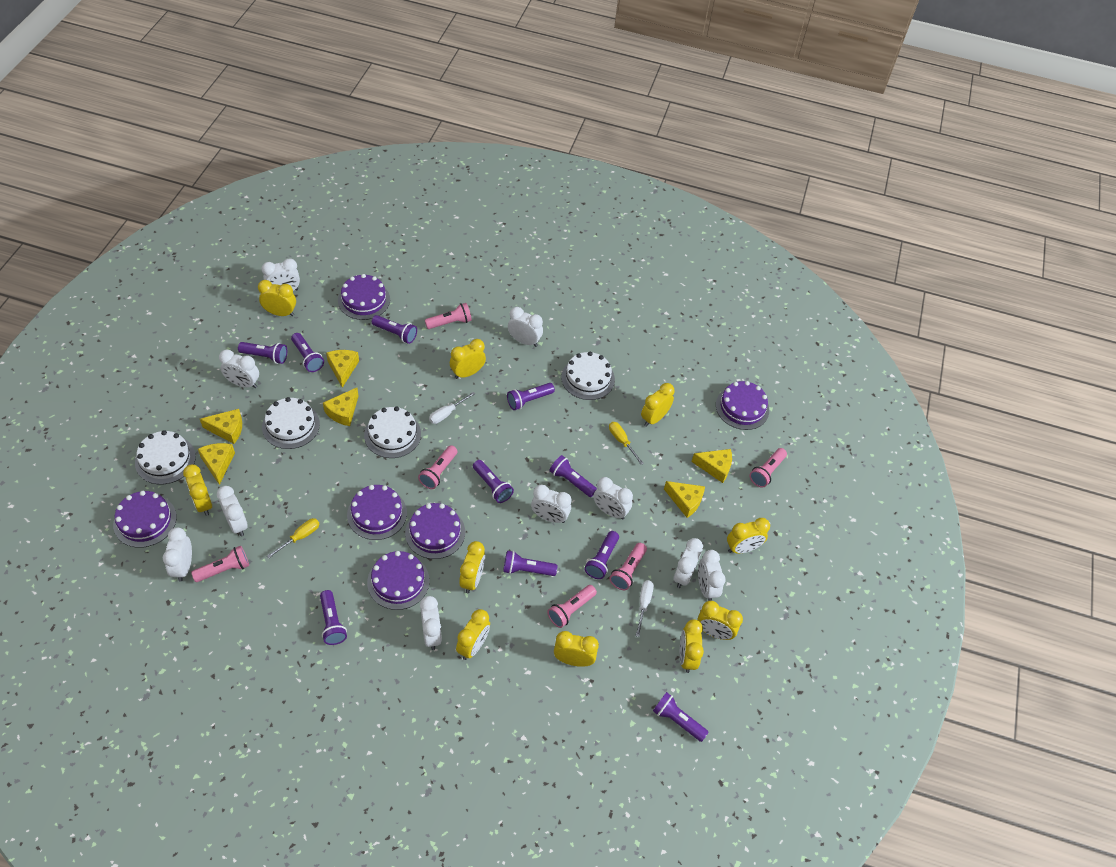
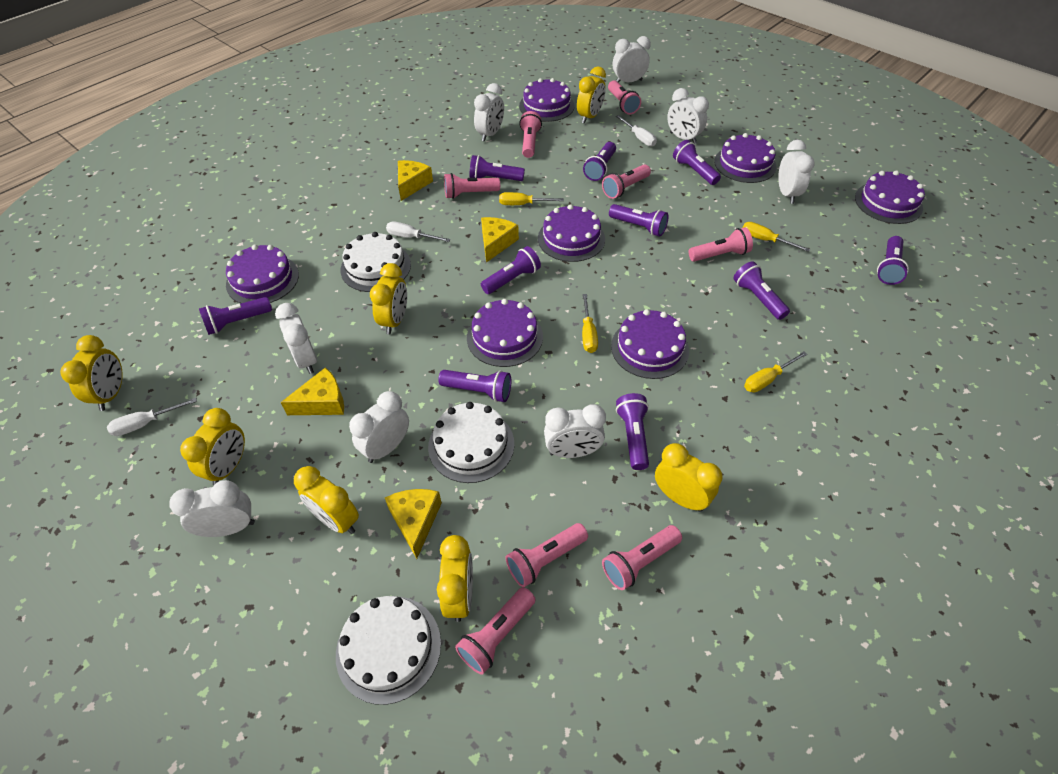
pink flashlight: [191,546,249,582] [418,445,458,489] [425,303,472,329] [547,585,597,628] [609,543,647,590] [750,448,787,488] = 6 -> [444,173,500,199] [455,587,536,675] [506,523,588,587] [519,111,542,158] [602,164,651,199] [602,525,682,590] [608,80,641,115] [689,227,753,262] = 8
purple cake: [113,491,177,548] [338,274,390,320] [347,485,407,540] [367,551,430,610] [405,503,465,559] [716,381,769,430] = 6 -> [226,245,299,303] [467,299,543,367] [519,78,575,122] [538,204,605,262] [611,309,689,379] [714,133,776,183] [855,170,925,224] = 7
white cake: [135,430,196,484] [262,397,320,449] [364,407,421,458] [561,352,615,400] = 4 -> [336,596,441,705] [341,232,411,292] [428,402,514,483] = 3
white clock: [163,527,192,582] [217,486,248,536] [219,349,259,388] [262,258,300,291] [420,596,442,650] [508,307,543,347] [531,485,572,523] [593,477,633,519] [673,538,703,588] [698,550,726,601] = 10 -> [169,480,255,537] [275,303,317,374] [349,391,409,463] [474,83,504,142] [544,404,606,458] [613,36,651,83] [667,88,709,144] [778,140,815,204] = 8
white screwdriver: [429,392,475,424] [636,580,654,637] = 2 -> [107,398,197,436] [386,222,451,242] [616,115,657,146] = 3
yellow cheese: [198,443,235,485] [200,409,242,444] [323,388,359,426] [326,350,359,388] [664,481,705,518] [691,449,732,483] = 6 -> [281,367,344,415] [385,489,442,559] [398,160,433,201] [481,217,519,263] = 4
yellow clock: [183,464,212,516] [258,280,296,316] [450,339,486,379] [456,609,490,660] [459,541,485,593] [554,631,599,667] [641,383,675,427] [680,619,704,673] [697,601,743,640] [727,518,770,554] = 10 -> [60,335,123,411] [180,408,245,486] [294,466,359,534] [370,263,407,334] [437,535,473,622] [577,67,606,124] [655,443,723,512] = 7
yellow screwdriver: [267,518,319,558] [609,422,644,465] = 2 -> [499,192,564,205] [582,294,598,353] [743,222,810,252] [744,352,808,392] = 4

